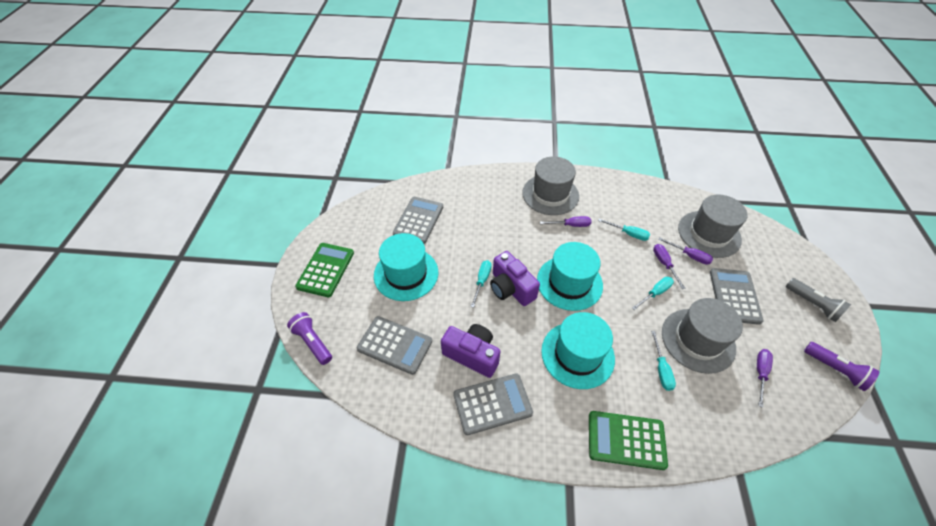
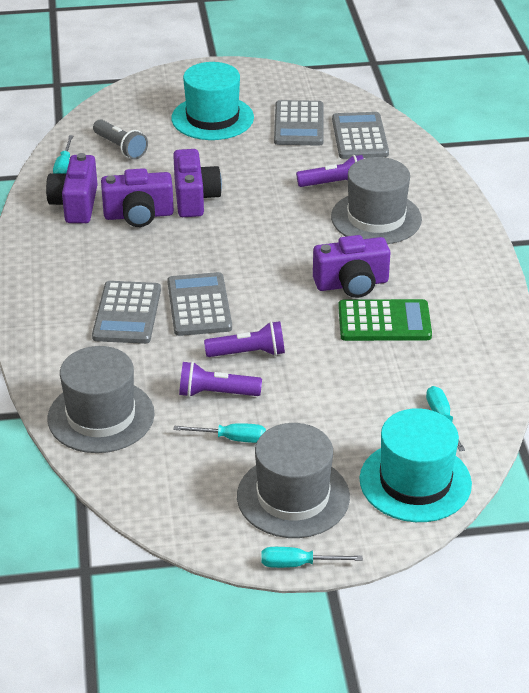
green calculator: [295,243,354,297] [589,411,668,470] = 2 -> [338,299,432,341] = 1
purple camera: [441,324,500,378] [490,251,540,306] = 2 -> [46,153,98,223] [101,168,174,227] [173,149,222,217] [313,235,390,298] = 4
purple flashlight: [287,312,332,365] [804,342,879,391] = 2 -> [179,361,262,397] [204,321,285,357] [296,155,364,187] = 3
purple screwdriver: [540,216,592,227] [653,244,685,289] [658,237,713,265] [757,349,773,408] = 4 -> none = 0
turquoise hat: [374,233,438,301] [537,242,603,311] [541,312,615,389] = 3 -> [171,62,254,140] [359,408,472,522] = 2

